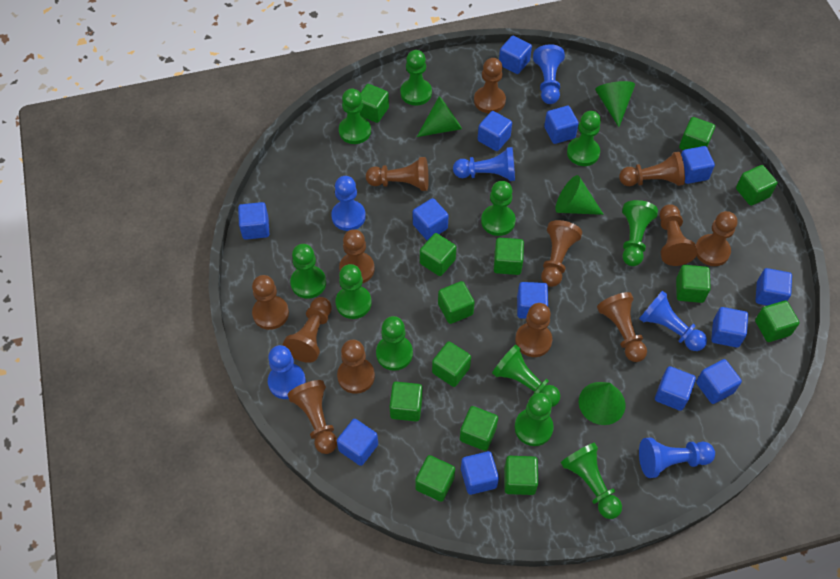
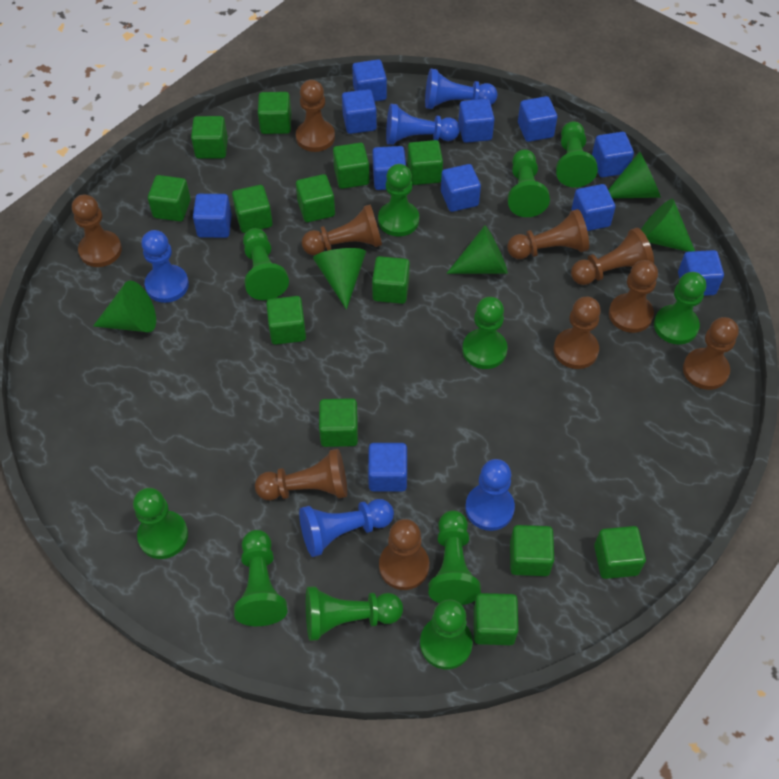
blue cube: [238,202,269,240] [337,419,378,466] [413,198,449,241] [461,451,499,495] [478,111,512,151] [499,36,532,74] [517,282,548,319] [544,106,579,144] [655,366,696,411] [681,146,715,184] [696,359,742,404] [711,307,748,348] [756,268,792,306] = 13 -> [193,194,232,238] [342,89,377,134] [352,59,387,102] [368,443,407,492] [372,146,406,190] [441,164,481,212] [458,99,495,143] [518,96,557,142] [572,184,616,231] [592,132,634,177] [678,250,724,296] = 11
blue pawn: [268,345,306,399] [331,176,366,231] [453,147,515,181] [533,44,565,104] [639,291,707,351] [639,438,715,478] = 6 -> [141,230,189,303] [299,499,394,557] [386,104,460,145] [425,69,497,109] [465,459,515,531] = 5
brown pawn: [252,275,289,330] [283,297,332,363] [288,380,337,454] [337,339,375,394] [339,229,375,283] [366,157,429,191] [474,58,506,113] [515,303,552,357] [541,220,582,287] [597,292,647,362] [619,152,685,186] [659,204,697,266] [696,211,737,266] = 13 -> [72,195,122,267] [255,449,347,500] [296,80,335,152] [302,204,382,255] [379,519,429,590] [507,209,589,259] [554,297,601,369] [571,228,654,285] [609,260,658,333] [683,317,739,390] = 10
green cone: [417,96,462,137] [555,175,604,215] [579,382,625,425] [595,81,635,127] = 4 -> [93,281,156,333] [313,248,366,310] [447,226,508,274] [608,151,661,198] [641,199,695,252] = 5

